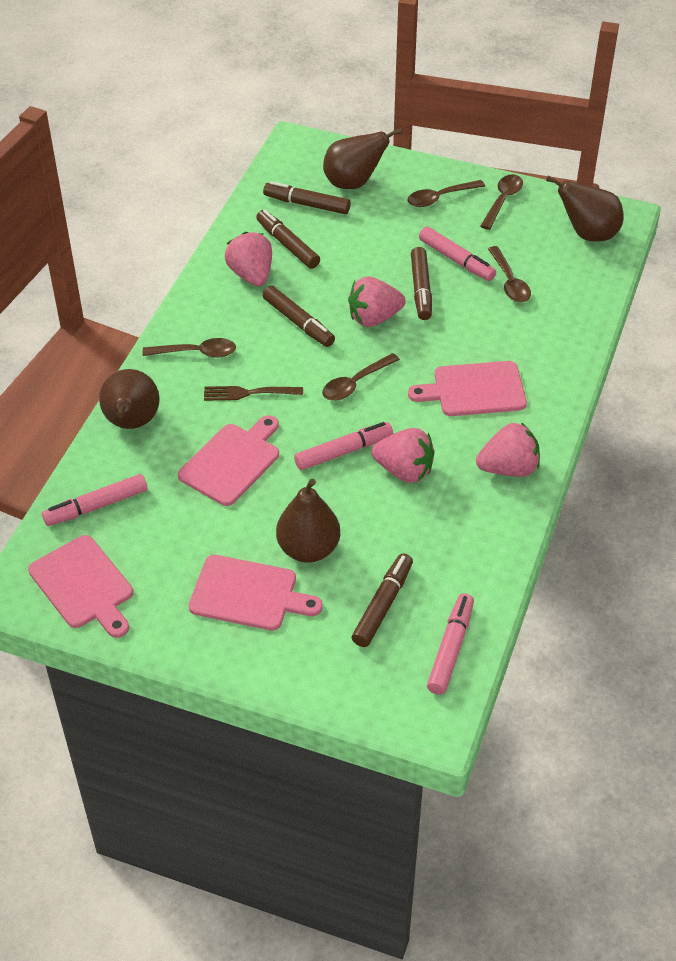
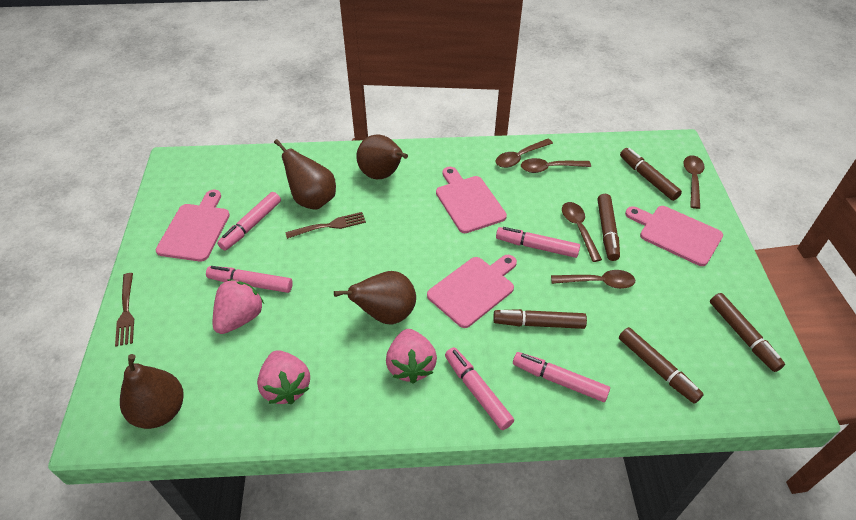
brown fork: [204,386,303,401] = 1 -> [115,273,134,346] [285,212,366,239] = 2
pink marker: [42,474,147,526] [294,422,393,470] [419,227,496,281] [427,593,474,695] = 4 -> [206,266,293,293] [217,192,281,251] [445,347,514,430] [496,227,580,258] [513,352,610,402] = 5
pink strawberry: [225,232,272,287] [348,277,406,327] [371,428,434,483] [476,422,540,477] = 4 -> [213,279,264,334] [257,350,310,404] [386,329,437,384] = 3

